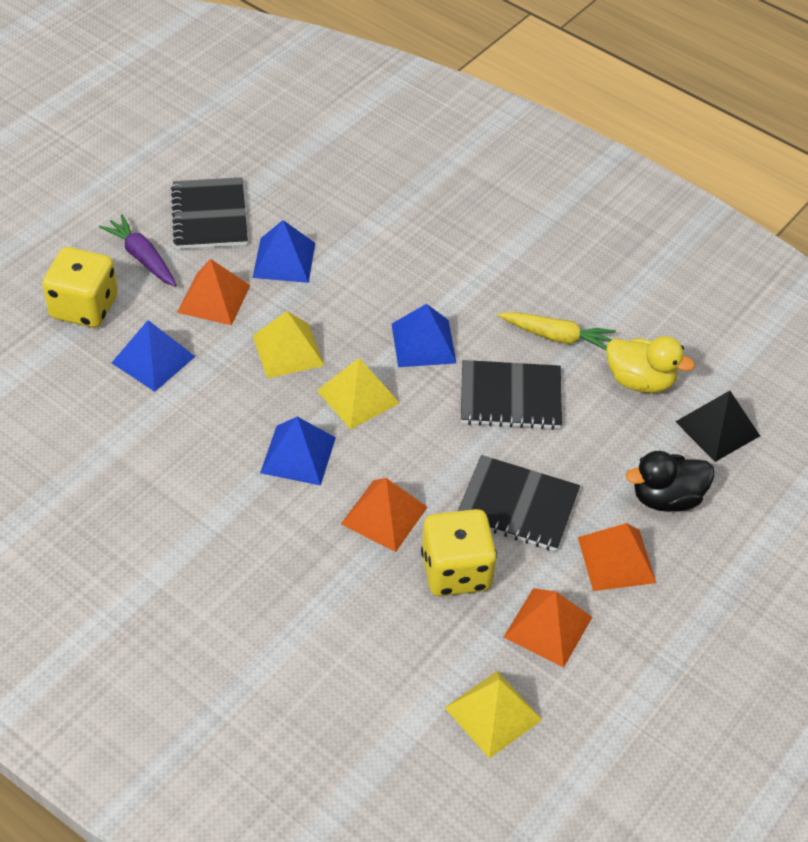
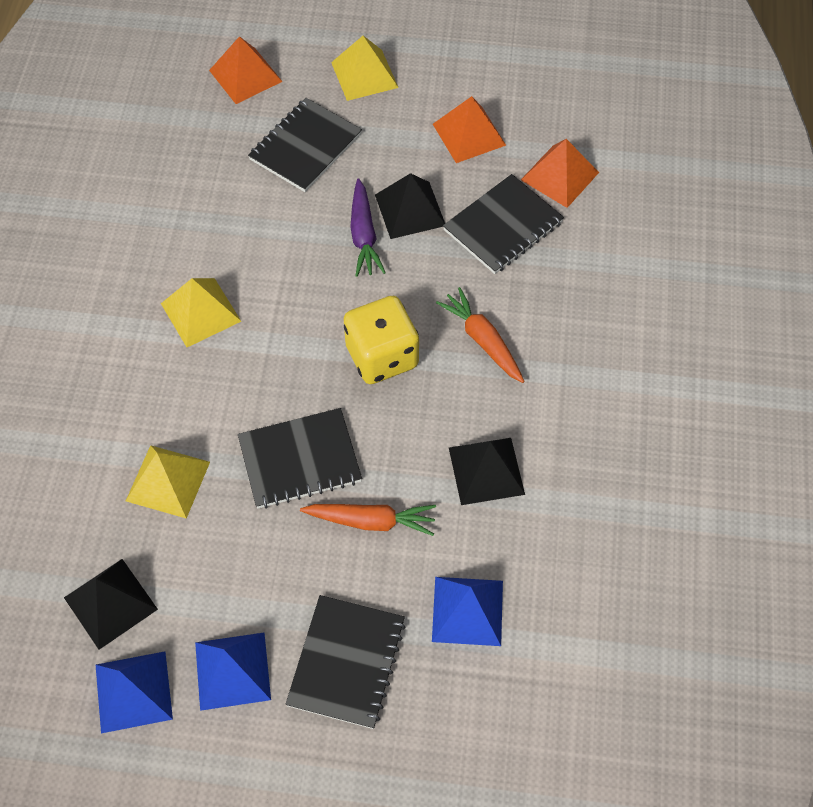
black duck: [626,451,714,512] = 1 -> none = 0
black notebook: [171,177,248,249] [458,455,580,551] [461,360,562,430] = 3 -> [238,408,362,509] [248,98,362,192] [285,595,406,729] [443,174,564,274] = 4
black pyramid: [675,391,760,462] = 1 -> [64,559,158,650] [375,173,445,239] [449,438,525,505] = 3
blue pyramid: [112,320,196,392] [253,220,315,283] [260,417,336,486] [392,304,456,367] = 4 -> [96,651,173,733] [195,633,271,711] [432,577,503,646] = 3
orange carrot: none = 0 -> [300,504,436,536] [436,287,525,383] = 2
orange pyramid: [177,259,250,325] [341,478,427,552] [504,588,592,668] [578,523,656,591] = 4 -> [209,36,283,104] [433,96,506,163] [521,139,599,208] = 3
yellow carrot: [498,312,616,350] = 1 -> none = 0
yellow dice: [42,247,118,328] [421,509,497,596] = 2 -> [343,296,419,384] = 1
yellow duck: [606,336,695,393] = 1 -> none = 0

